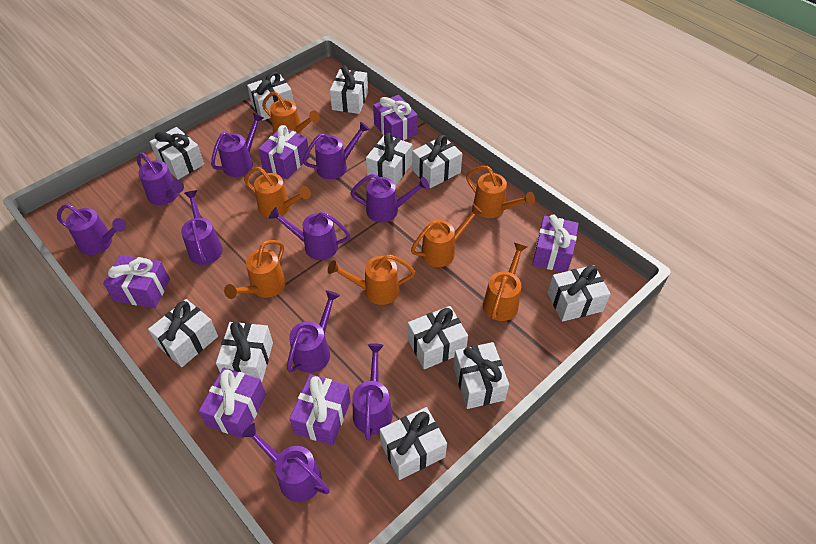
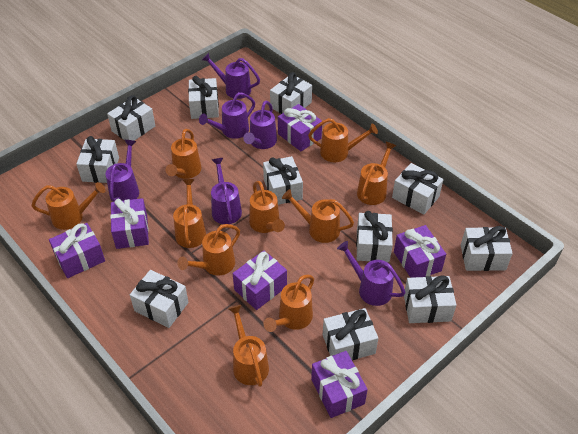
orange watering can: [224,240,286,299] [244,167,311,218] [262,91,320,135] [328,255,415,305] [411,204,483,267] [466,166,535,218] [483,243,527,321] = 7 -> [31,182,106,230] [166,129,201,179] [173,179,206,248] [177,224,240,275] [228,305,269,387] [249,181,285,233] [263,275,314,332] [282,189,354,243] [308,118,378,162] [357,141,396,205] = 10
purple watering can: [57,204,126,255] [137,153,184,205] [181,190,223,265] [211,113,264,177] [242,423,330,502] [269,207,350,260] [287,290,340,373] [303,122,370,179] [350,174,429,223] [352,344,392,441] = 10 -> [106,140,139,202] [199,92,255,139] [202,53,260,99] [211,158,242,224] [243,101,277,149] [337,241,406,306] = 6

